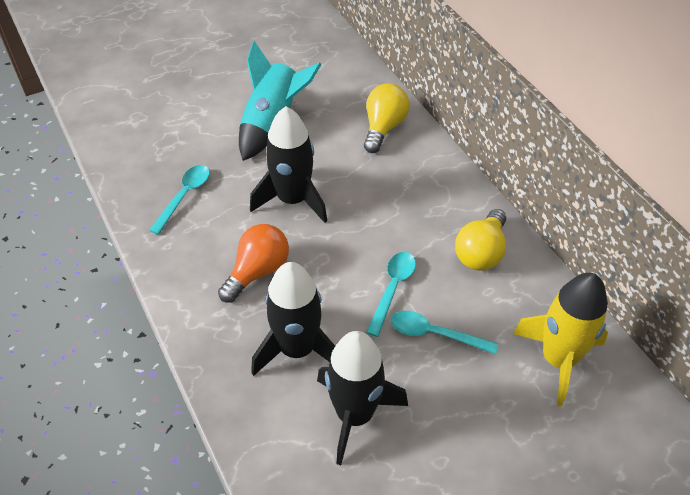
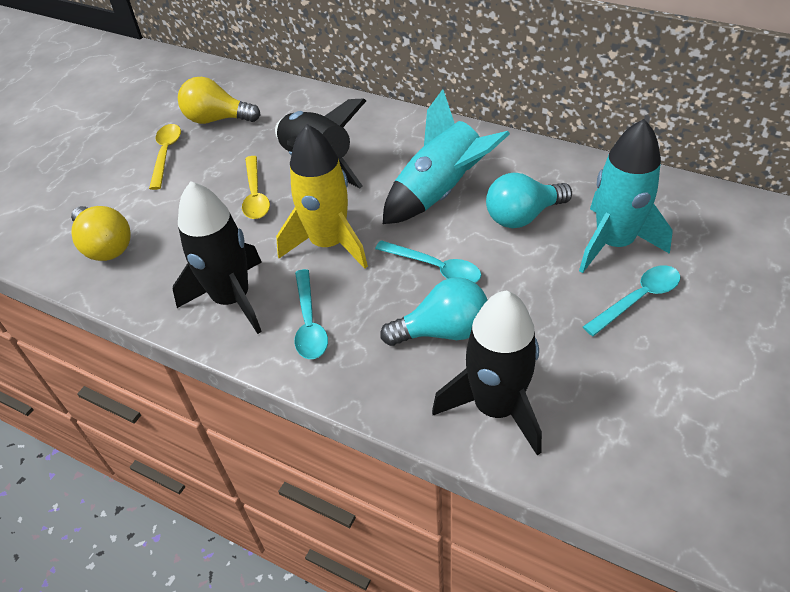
orange light bulb: [218,224,289,303] = 1 -> none = 0
turquoise light bulb: none = 0 -> [380,277,487,346] [486,173,572,228] = 2
turquoise rocket: [239,41,322,161] = 1 -> [383,89,510,224] [579,119,673,273] = 2
yellow spoon: none = 0 -> [149,124,181,190] [242,156,270,219] = 2

